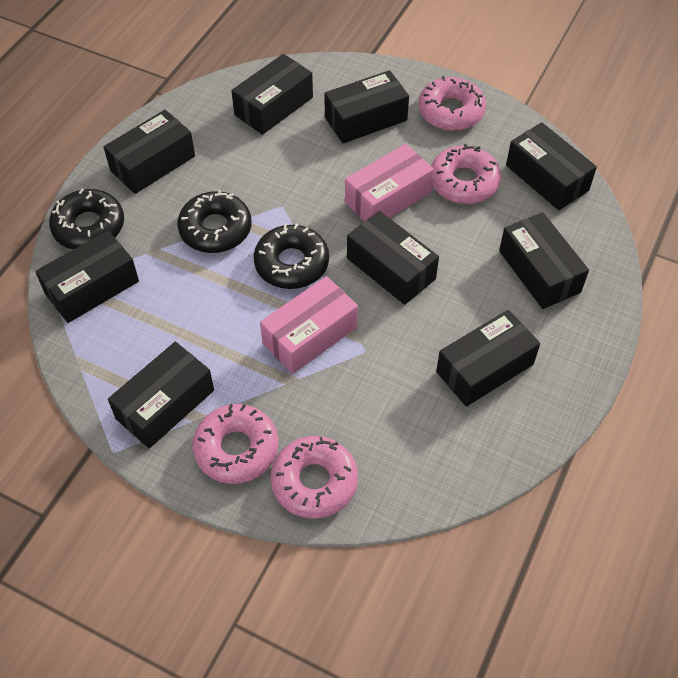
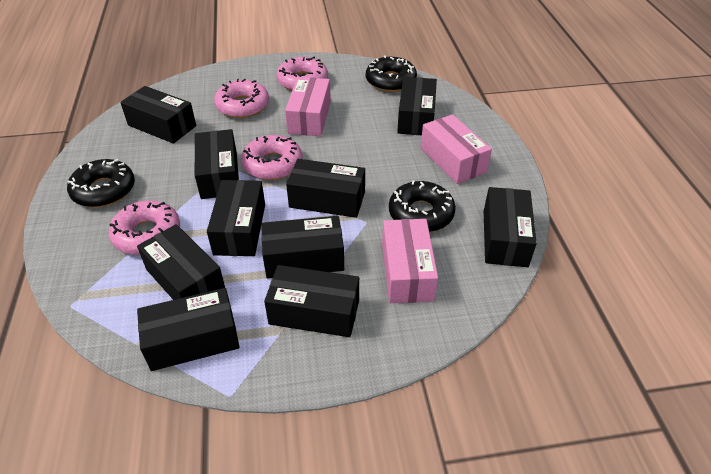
black box: [35,230,139,323] [103,110,195,194] [108,342,214,448] [231,54,313,135] [324,70,409,143] [347,211,439,305] [436,310,540,407] [499,212,589,309] [506,122,597,210] = 9 -> [120,86,196,144] [137,224,225,300] [137,288,239,371] [195,129,239,199] [207,180,265,256] [261,216,344,279] [264,265,359,337] [286,159,365,218] [397,77,437,135] [484,187,537,267] = 10
pink box: [260,276,358,374] [345,144,434,221] = 2 -> [285,77,331,136] [382,219,438,303] [421,114,492,184] = 3

